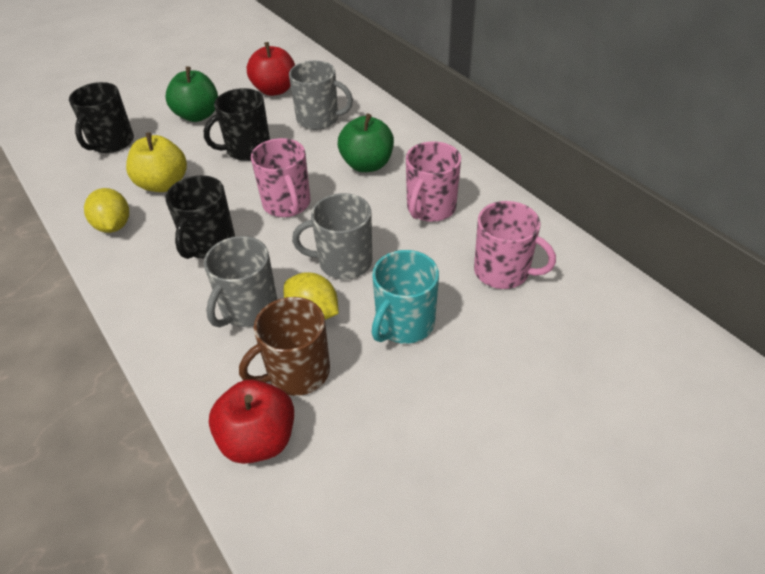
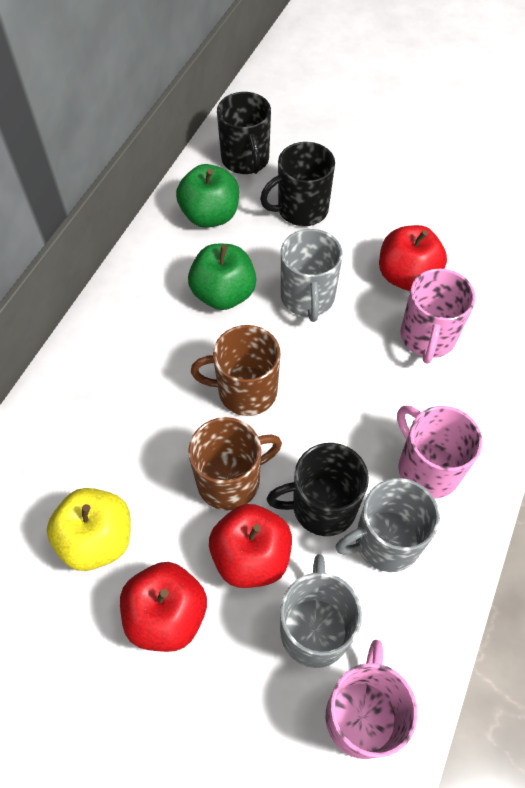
brown mug: [239,297,330,396] = 1 -> [188,417,282,510] [191,325,281,416] = 2
red apple: [209,379,294,464] [247,42,295,96] = 2 -> [120,562,207,652] [209,504,292,588] [379,225,447,291] = 3
turquoise mug: [372,250,439,344] = 1 -> none = 0
yellow lemon: [84,188,129,233] [284,273,339,320] = 2 -> none = 0

